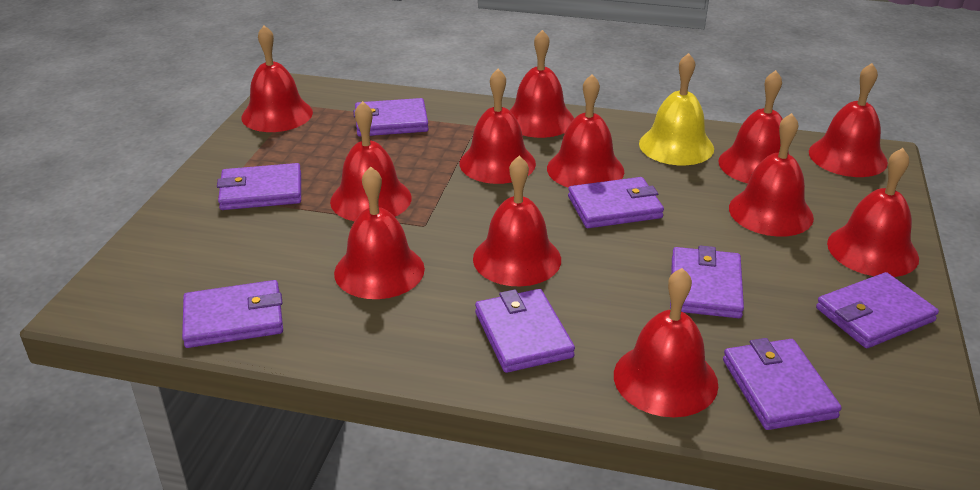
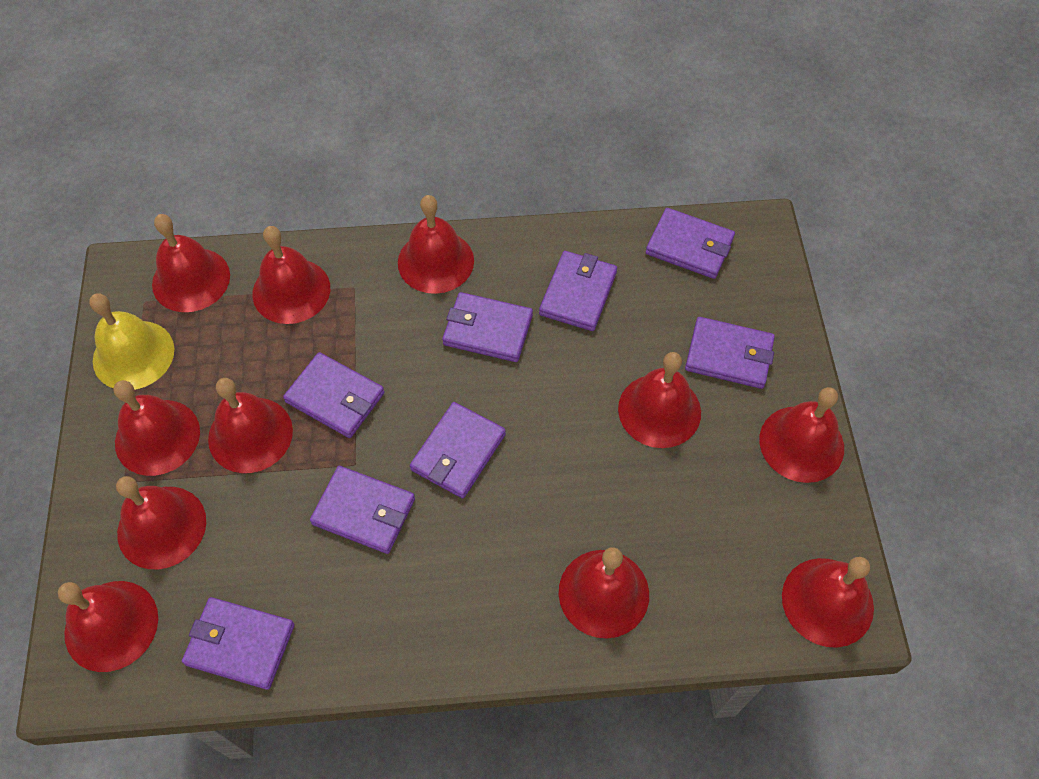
red bell: [241,25,313,132] [330,101,412,221] [334,166,425,299] [460,69,536,184] [473,156,561,286] [509,30,574,138] [547,74,624,188] [614,268,718,417] [718,70,789,183] [729,113,814,237] [809,63,888,177] [827,148,919,277] = 12 -> [58,581,158,672] [113,380,200,476] [116,476,206,569] [152,214,230,312] [208,378,293,473] [252,226,330,324] [398,195,474,294] [559,547,649,638] [618,352,701,448] [759,387,844,483] [782,557,874,648] = 11

